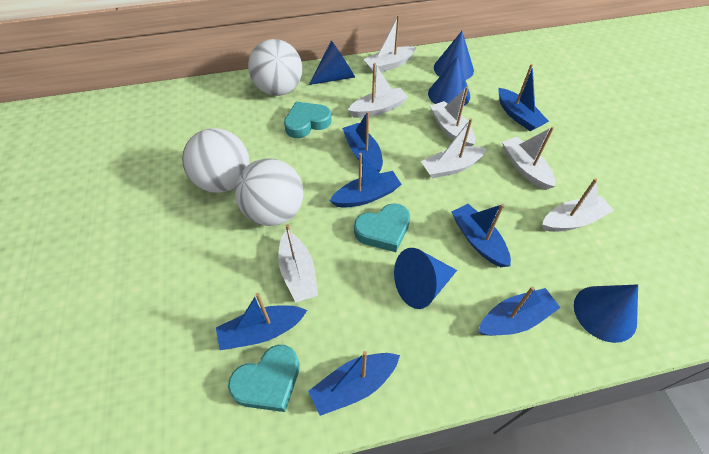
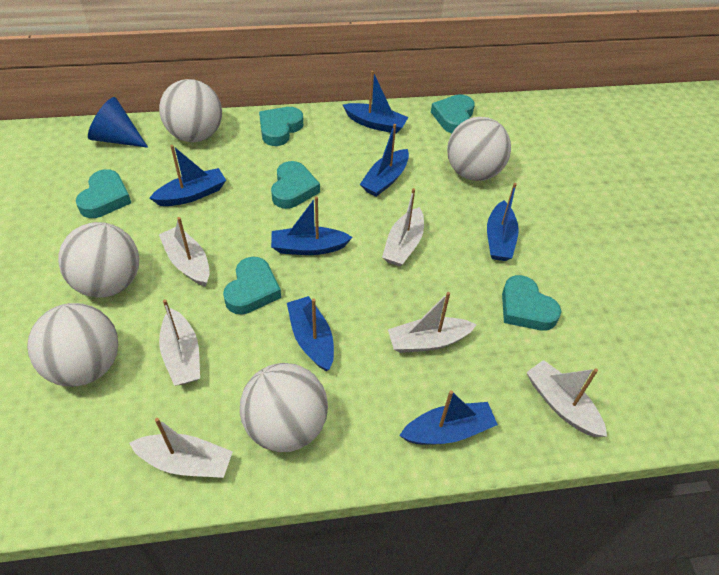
blue cone: [309,41,355,85] [394,248,457,309] [428,56,470,106] [434,31,474,80] [574,284,638,343] = 5 -> [88,97,148,148] = 1
turquoise heart: [228,345,300,412] [284,102,331,138] [354,203,410,252] = 3 -> [76,169,131,218] [223,257,281,314] [259,107,303,146] [271,161,320,209] [431,94,475,133] [502,275,561,331] = 6
white ball: [182,128,249,193] [235,158,304,226] [248,39,302,96] = 3 -> [27,303,118,387] [58,222,139,298] [159,79,222,142] [240,363,328,452] [447,117,511,181] = 5
white boat: [278,224,318,303] [348,63,408,118] [363,15,417,73] [421,118,487,179] [430,87,475,146] [502,127,555,190] [542,178,614,232] = 7 -> [129,418,233,478] [159,217,209,286] [159,299,200,386] [382,188,424,267] [388,292,477,353] [526,360,607,437] = 6

